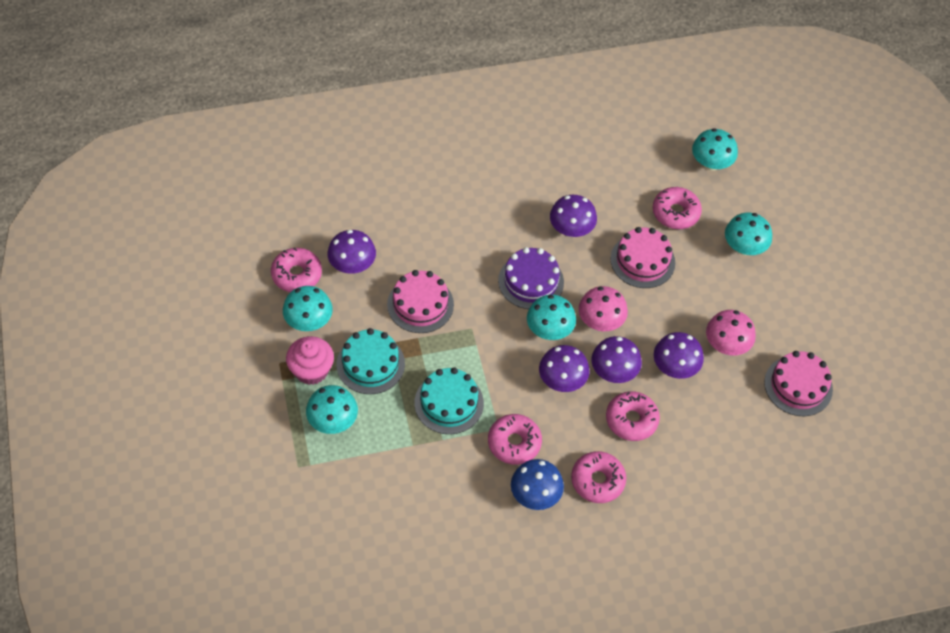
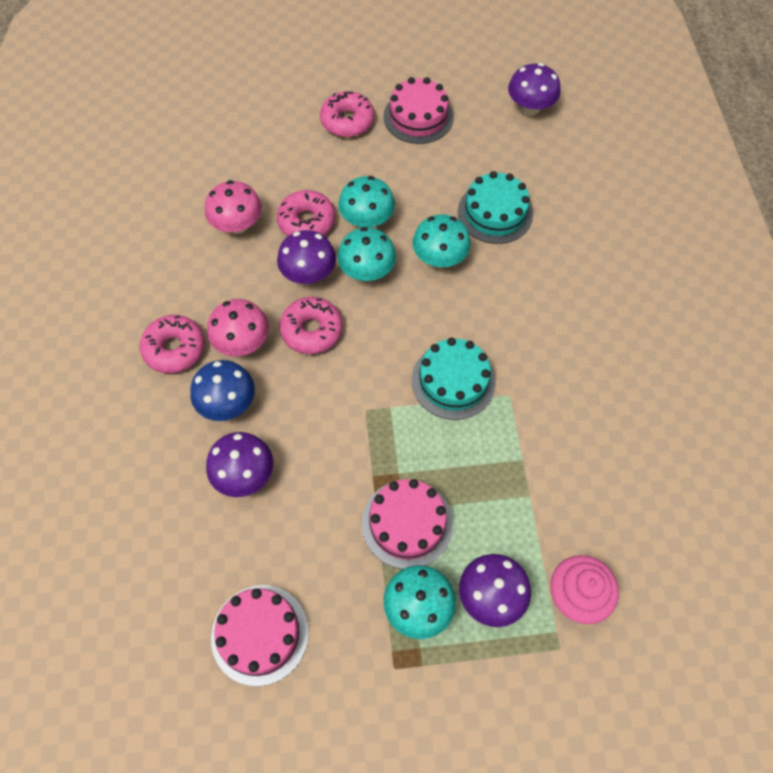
pink donut: [271,248,322,292] [488,414,542,465] [571,451,626,503] [606,391,660,441] [653,187,702,229] = 5 -> [140,315,205,373] [277,190,335,236] [279,297,343,354] [320,91,374,137] = 4
purple cake: [498,247,564,309] = 1 -> none = 0
purple mushroom: [328,230,376,274] [539,345,590,392] [550,195,597,237] [592,336,642,383] [654,332,704,379] = 5 -> [206,432,273,497] [277,230,336,284] [459,554,531,627] [508,63,561,115] = 4
turquoise mushroom: [283,286,333,331] [306,385,358,434] [527,295,576,340] [692,128,738,171] [725,213,772,255] = 5 -> [337,227,396,281] [338,176,395,228] [383,565,456,639] [412,214,471,268] = 4

